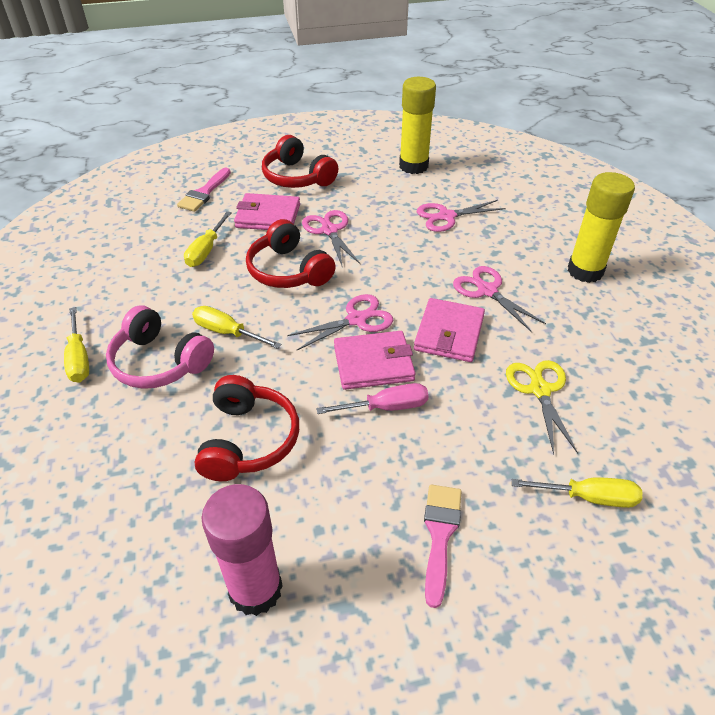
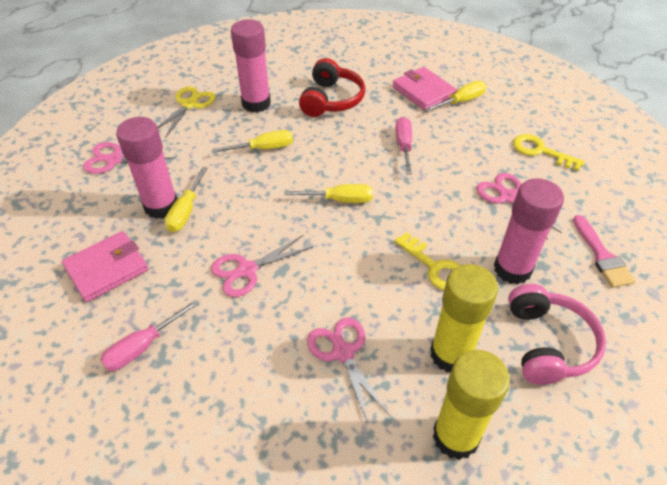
pink brush: [177,168,231,212] [424,485,462,608] = 2 -> [573,215,635,288] = 1
pink glue stick: [202,484,283,616] = 1 -> [116,117,177,219] [231,19,271,113] [494,178,564,284] = 3
pink screwdriver: [316,383,429,414] = 1 -> [100,300,199,371] [395,117,412,174] = 2
pink wallet: [234,193,300,230] [334,331,416,390] [414,298,485,362] = 3 -> [62,231,149,302] [393,67,457,111] = 2
red headphones: [195,375,299,481] [246,219,336,288] [262,135,338,188] = 3 -> [299,58,365,117] = 1
yellow key: none = 0 -> [394,232,461,290] [513,134,585,171] = 2

